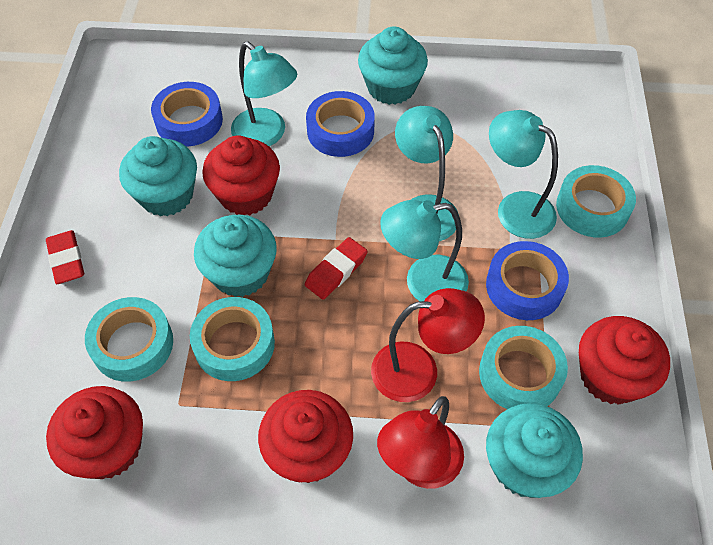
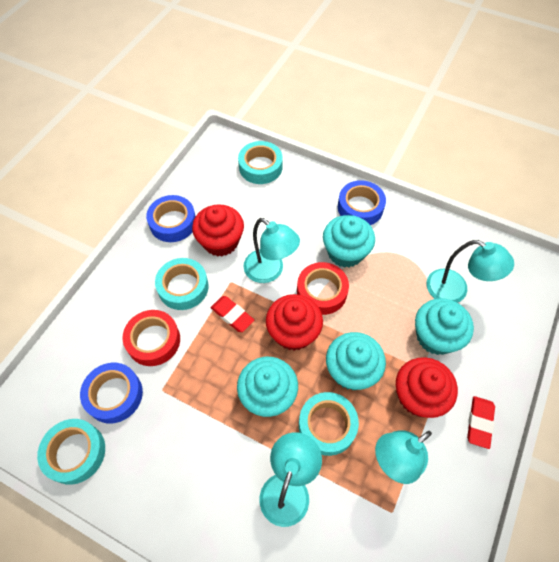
red cupcake: [46,386,143,479] [202,136,280,215] [258,390,353,483] [579,316,670,405] = 4 -> [192,205,244,257] [266,294,323,351] [396,357,458,418] = 3
red lamp: [371,288,485,402] [377,396,464,489] = 2 -> none = 0
red tape: none = 0 -> [122,310,180,366] [297,262,349,315] = 2

